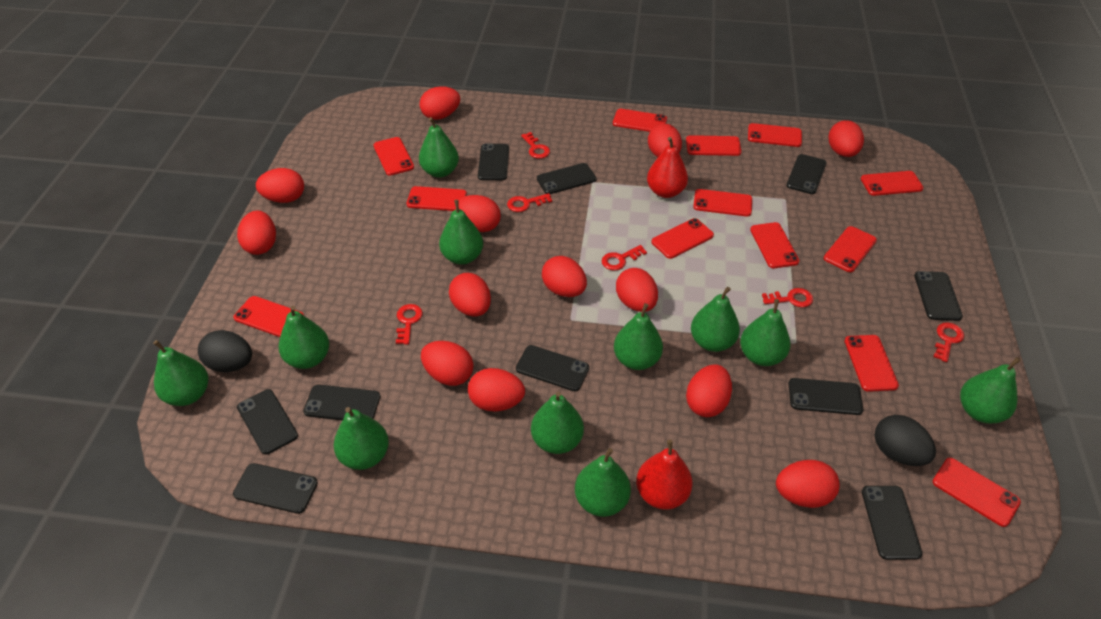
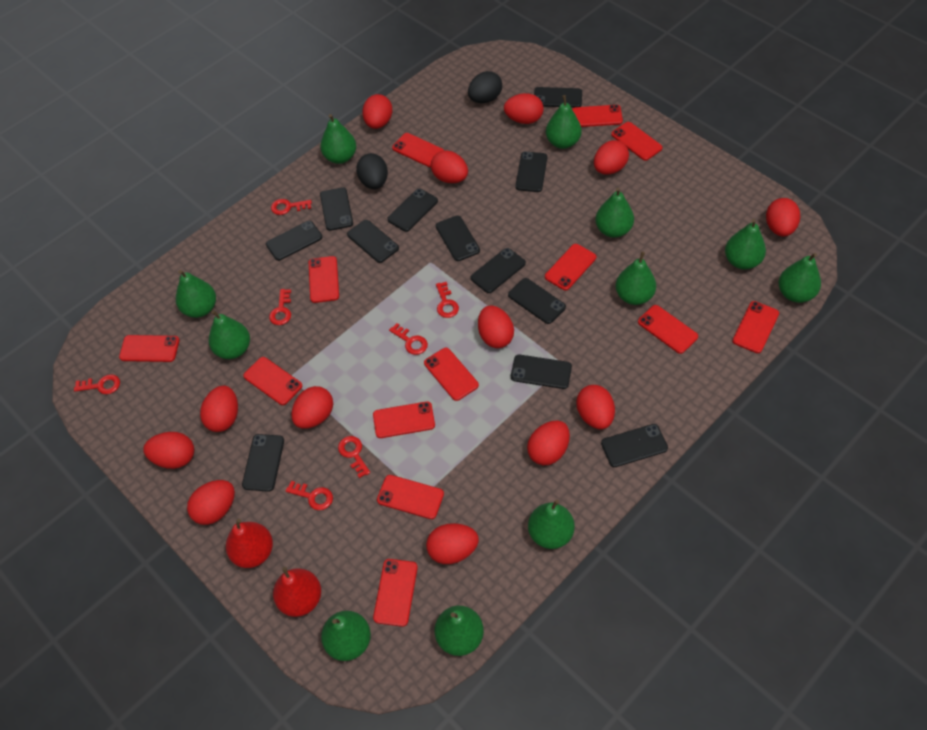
black phone: [233,463,318,514] [237,389,298,455] [303,385,380,421] [478,143,509,180] [516,345,589,391] [537,163,596,194] [786,154,826,194] [789,378,863,415] [862,486,922,560] [914,271,963,321] = 10 -> [242,434,284,492] [266,221,322,261] [320,187,353,231] [347,220,399,263] [387,189,438,232] [436,215,480,261] [471,248,526,293] [508,278,566,324] [511,355,572,389] [515,152,547,192] [534,87,582,108] [601,424,668,467] = 12
red key: [396,304,423,345] [507,193,552,212] [521,132,550,159] [602,245,647,270] [762,288,813,307] [934,323,964,362] = 6 -> [74,374,120,394] [269,289,291,325] [271,199,312,215] [286,481,333,510] [338,436,370,478] [389,323,428,355] [436,282,459,318] = 7

